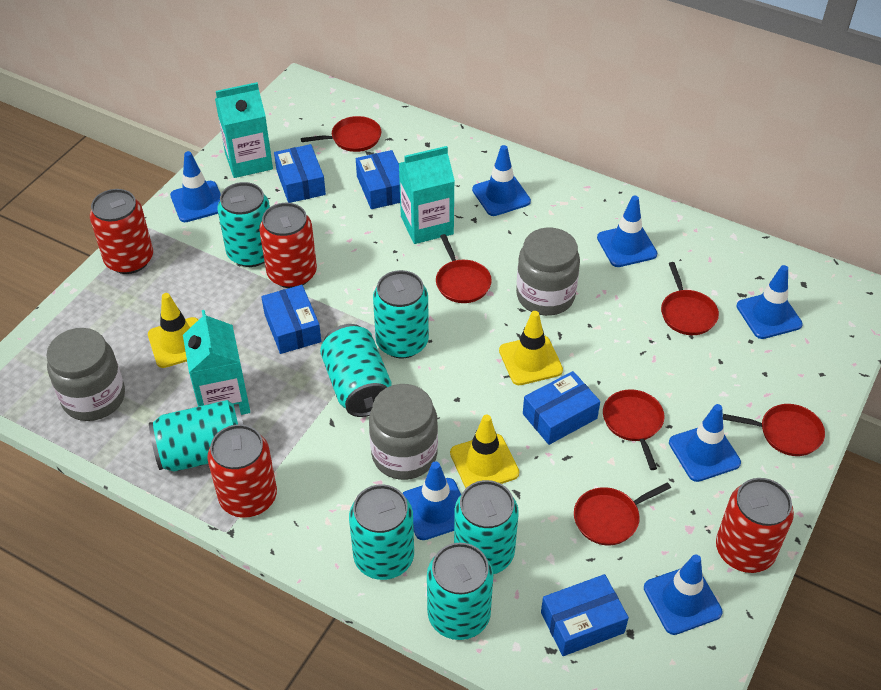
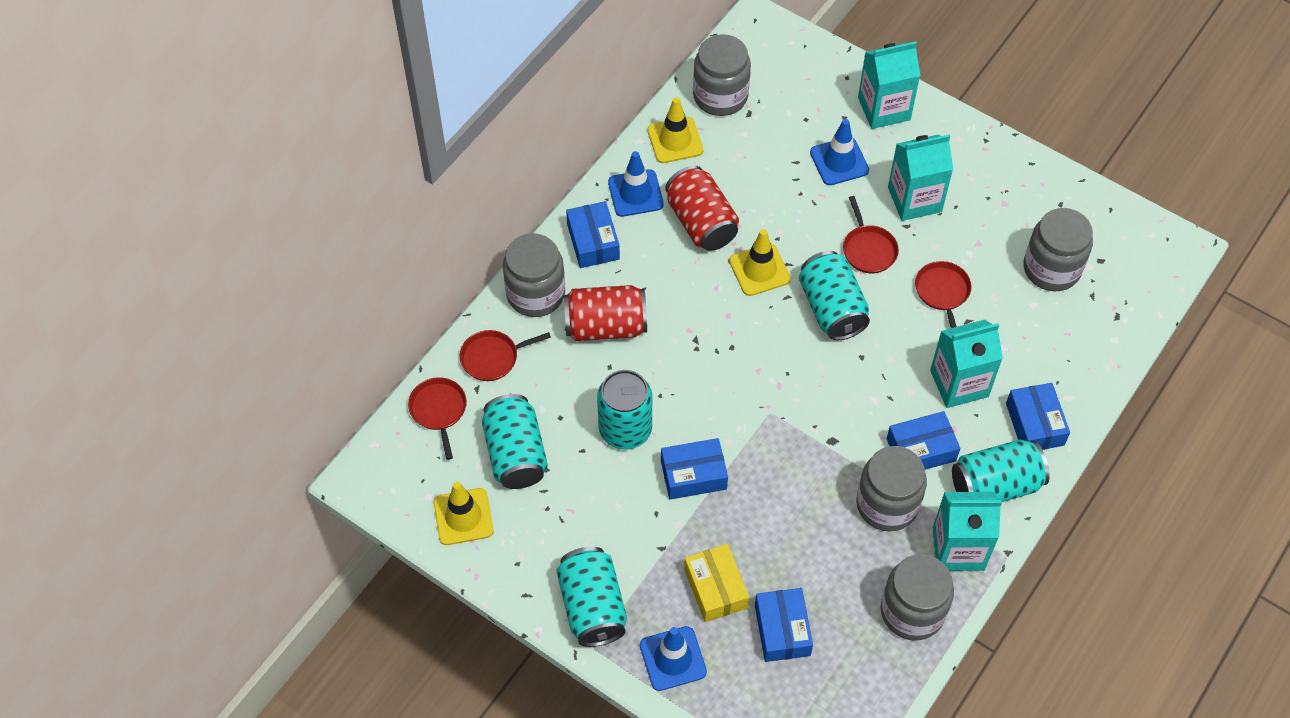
blue traffic cone: [170,151,221,222] [402,461,461,540] [472,145,531,216] [597,196,657,267] [644,554,723,635] [669,404,741,482] [736,265,803,339] = 7 -> [608,151,664,217] [640,626,707,691] [810,119,869,185] = 3
grey jar: [47,328,125,421] [369,384,438,480] [516,228,580,316] = 3 -> [503,233,565,317] [693,34,751,116] [856,446,927,532] [881,554,954,641] [1023,208,1093,291] = 5
red can: [90,189,153,274] [207,424,277,518] [259,203,317,288] [716,478,794,573] = 4 -> [564,285,647,341] [665,165,739,251] = 2
red pan: [301,116,381,152] [436,234,492,303] [574,482,671,545] [603,389,664,470] [661,262,719,335] [723,404,825,456] = 6 -> [408,377,467,460] [460,330,551,381] [843,196,899,273] [915,261,972,328] = 4
turquoise can: [149,400,243,472] [217,182,270,267] [320,324,392,417] [349,484,414,580] [373,270,429,358] [427,543,493,640] [454,480,519,574] = 7 -> [482,394,548,489] [556,546,627,647] [597,370,652,450] [799,251,870,340] [952,440,1050,502] = 5
turquoise carton: [183,310,250,415] [215,82,273,178] [399,146,455,244] = 3 -> [858,41,920,129] [888,135,953,221] [930,320,1003,408] [933,492,1002,571] = 4
yellow box: none = 0 -> [684,544,749,622] = 1

